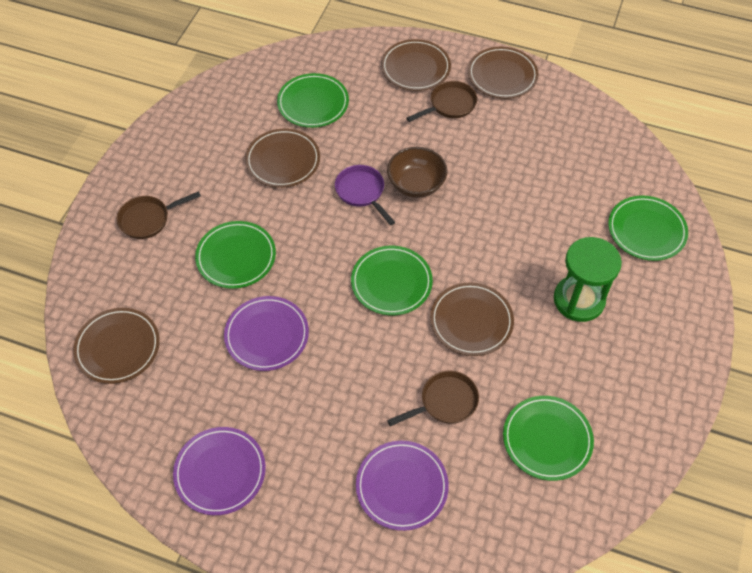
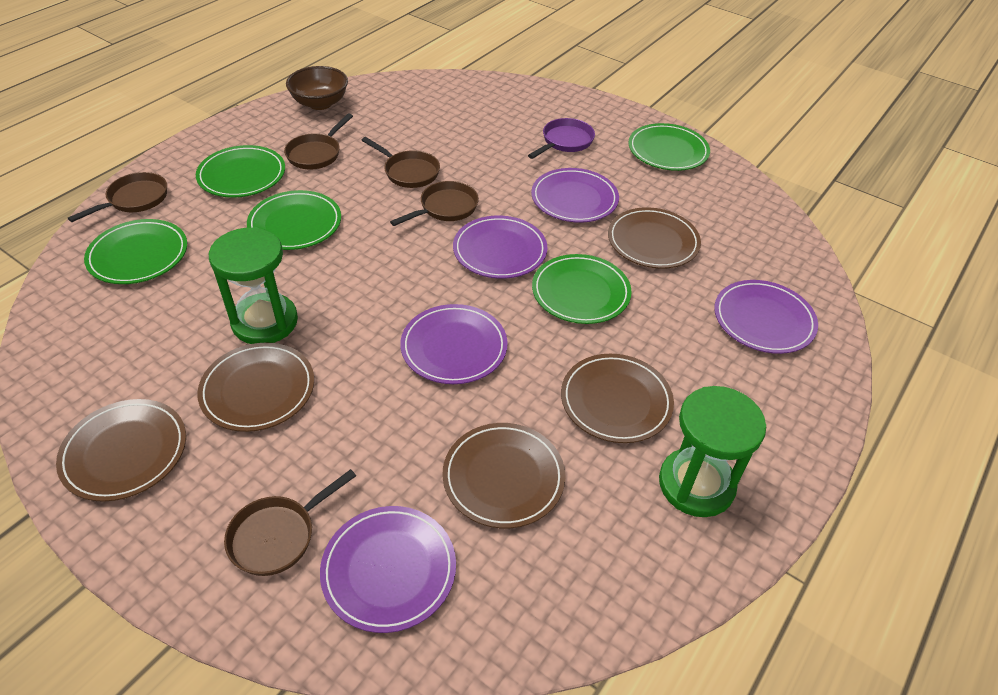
brown pan: [117,191,201,239] [387,371,479,426] [406,81,477,122] = 3 -> [68,172,167,222] [224,469,356,576] [284,114,353,170] [361,137,440,188] [390,181,479,226] = 5
green hourglass: [554,237,622,322] = 1 -> [209,227,298,344] [659,386,766,517] = 2
purple plate: [173,427,266,515] [224,296,309,371] [356,441,449,531] = 3 -> [320,506,456,633] [400,304,508,384] [453,216,548,279] [531,168,619,223] [714,280,818,354] = 5

